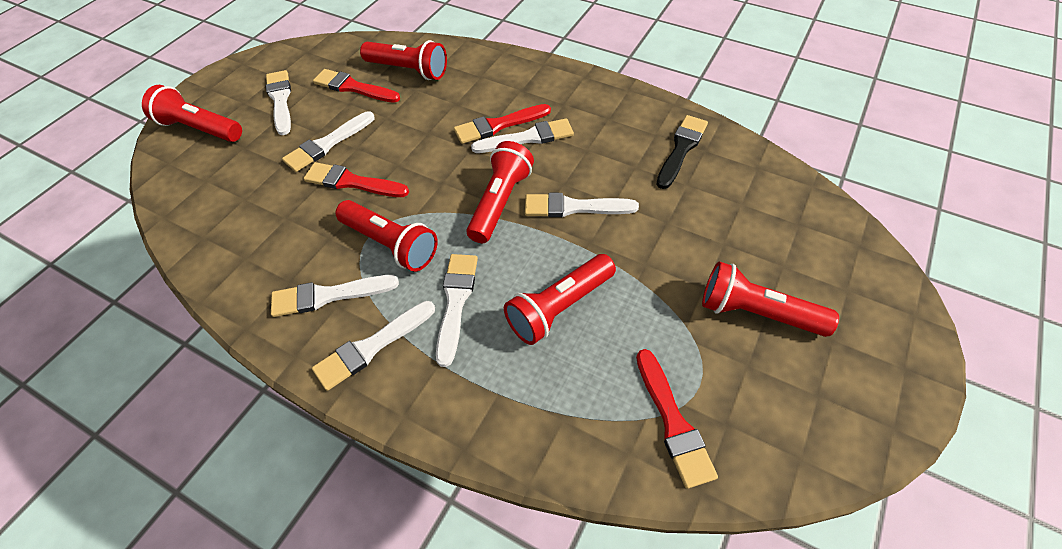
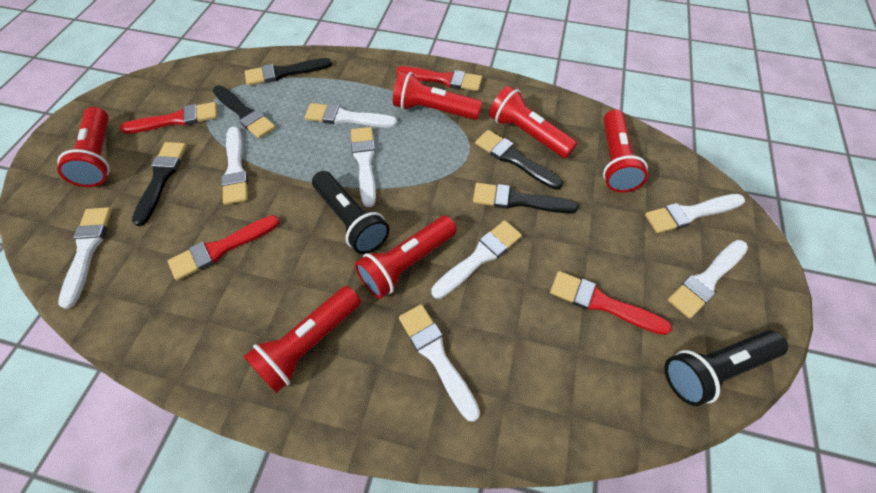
black brush: [656,115,708,189] = 1 -> [132,142,187,226] [213,85,276,139] [245,58,332,86] [473,183,579,213] [475,130,563,190] = 5
black flashlight: none = 0 -> [312,171,390,254] [665,330,788,406] = 2
white brush: [266,70,291,135] [271,275,399,317] [282,111,374,172] [312,301,435,391] [436,254,478,367] [471,118,574,153] [525,193,639,217] = 7 -> [58,207,112,309] [221,127,248,205] [305,103,398,128] [351,127,376,207] [399,304,480,422] [431,220,522,299] [645,194,745,233] [668,240,748,318] = 8

